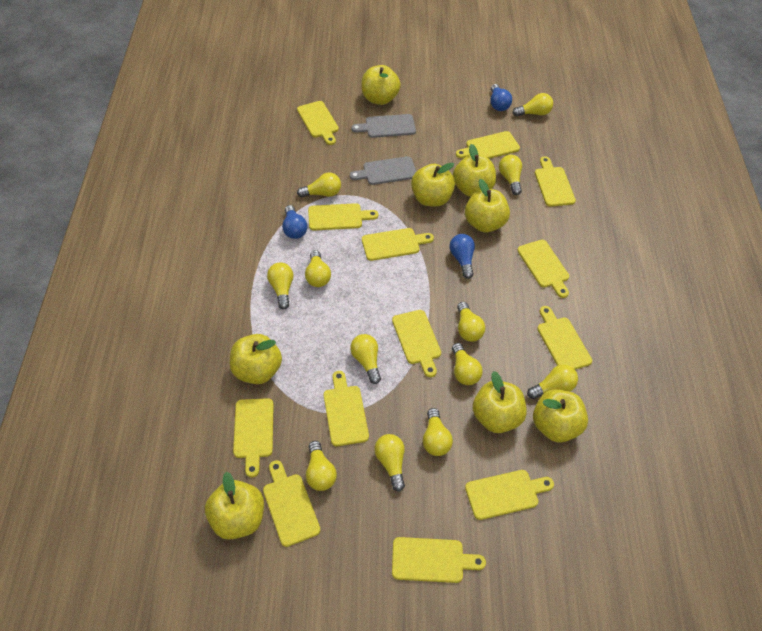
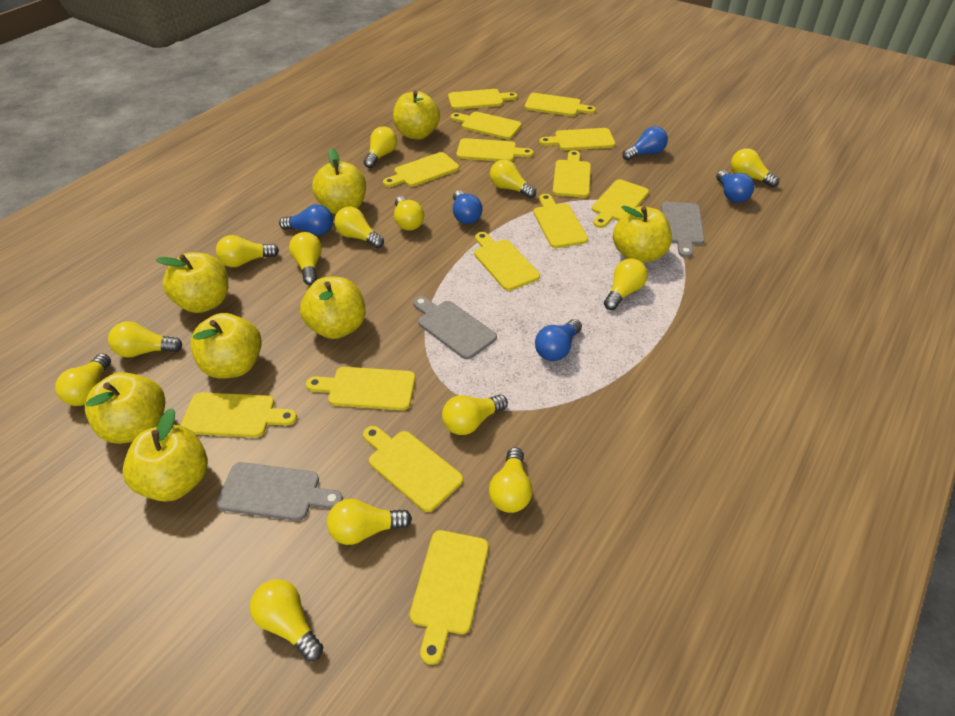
blue light bulb: [282,205,307,239] [449,234,475,279] [491,84,512,111] = 3 -> [279,204,333,235] [453,190,482,224] [535,319,582,361] [622,126,668,161] [716,170,754,203] = 5
grey cutting board: [350,156,417,185] [351,114,416,138] = 2 -> [216,462,343,521] [413,296,497,360] [661,202,705,258] = 3
yellow cutting board: [233,398,274,477] [263,460,320,547] [297,101,339,145] [308,203,378,231] [324,371,369,446] [362,228,434,261] [392,310,441,377] [392,537,486,583] [456,131,520,159] [465,470,554,520] [517,240,569,298] [535,156,576,207] [537,306,592,369] = 13 -> [180,392,297,437] [306,367,415,410] [363,426,463,512] [383,152,459,187] [410,530,488,665] [448,89,517,110] [451,112,521,139] [456,138,534,162] [474,232,540,291] [525,93,596,116] [534,194,588,248] [539,128,615,150] [553,150,591,198] [592,179,649,228] = 14
yellow light bulb: [267,262,294,309] [297,173,341,197] [305,250,331,287] [306,441,337,491] [350,334,381,384] [374,434,405,491] [423,408,453,456] [452,343,483,385] [457,302,485,342] [499,155,522,195] [513,93,553,117] [527,364,578,399] = 12 -> [55,353,111,406] [108,321,182,358] [216,235,279,267] [250,579,323,661] [289,232,322,285] [327,499,412,545] [334,207,384,248] [364,126,397,168] [394,197,424,231] [442,394,508,435] [489,447,532,513] [490,160,536,198] [604,258,648,310] [731,148,779,187] = 14

